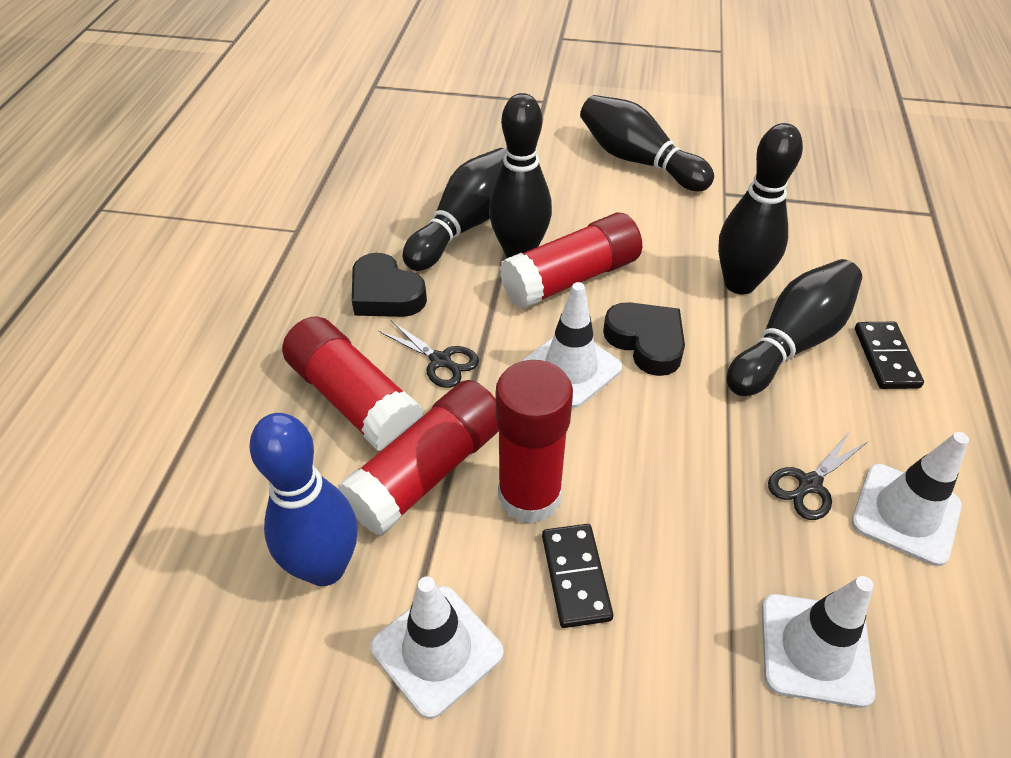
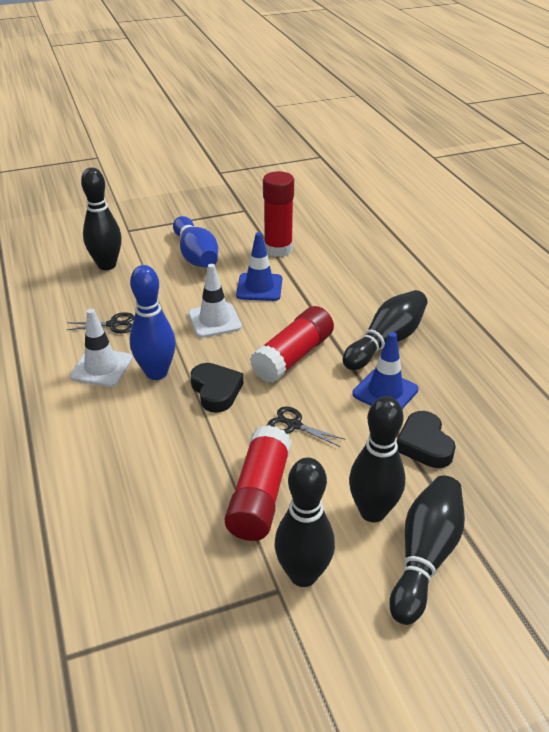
black domino: [542,524,613,628] [855,322,924,389] = 2 -> none = 0
blue bowling pin: [249,413,358,586] = 1 -> [130,265,176,380] [173,216,218,268] = 2
blue traffic cone: none = 0 -> [236,232,282,301] [352,332,419,409] = 2
red glue stick: [282,316,424,451] [338,380,499,536] [496,360,573,524] [500,212,642,309] = 4 -> [224,425,291,541] [250,306,334,383] [263,171,294,257] = 3
white traffic cone: [370,576,504,719] [522,282,622,408] [762,576,875,708] [851,432,969,566] = 4 -> [70,309,132,387] [188,264,242,338] = 2

